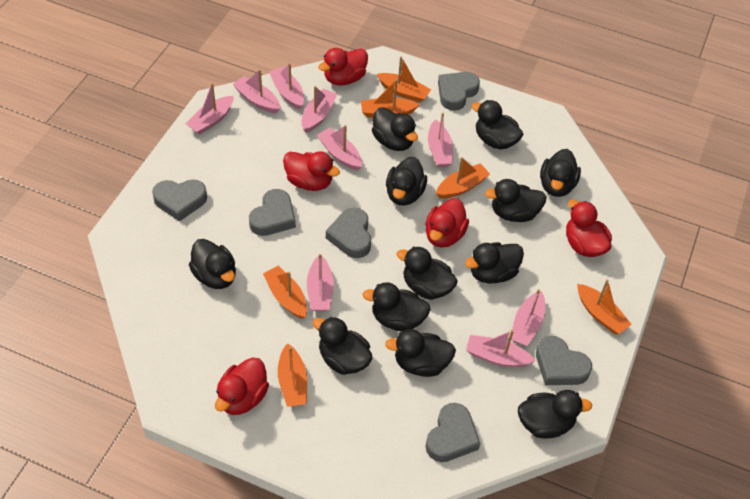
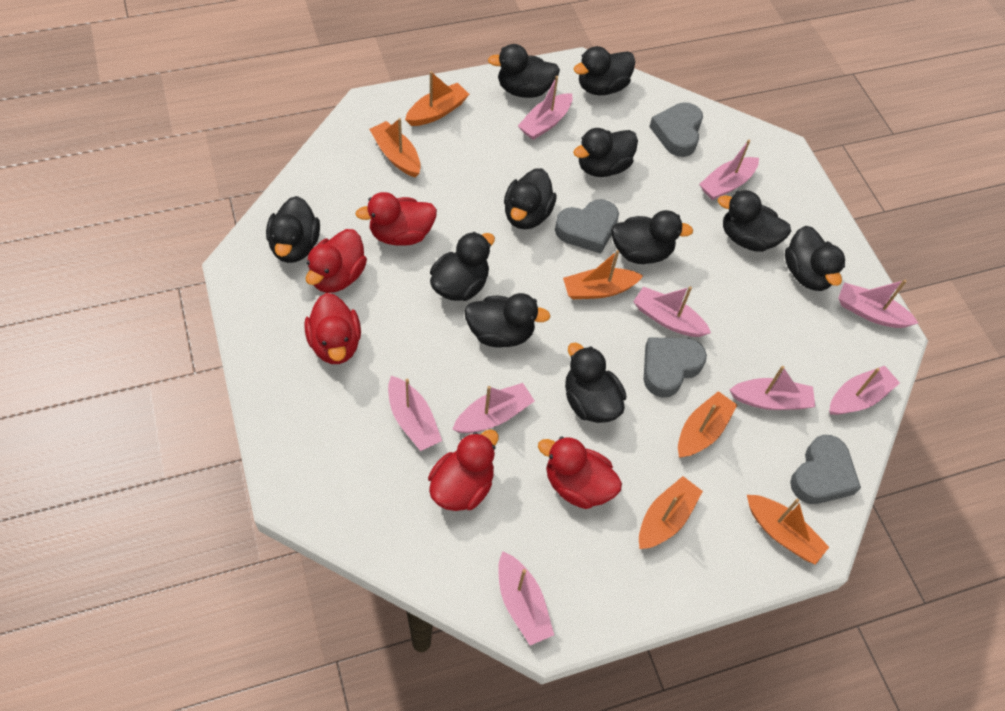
black duck: [189,239,236,289] [313,317,373,375] [363,282,431,331] [372,107,418,151] [385,329,456,377] [386,157,427,206] [397,246,458,300] [465,242,524,284] [472,100,523,149] [485,179,547,222] [518,390,592,439] [540,149,581,197] = 12 -> [266,196,320,263] [430,232,495,301] [464,293,551,348] [488,44,560,98] [504,168,557,229] [565,343,626,423] [573,46,635,95] [573,128,638,177] [611,210,694,264] [718,190,791,252] [785,226,845,291] = 11
grey heart: [152,180,207,222] [249,189,296,236] [326,208,371,258] [425,403,480,462] [438,72,480,111] [536,336,592,385] = 6 -> [555,199,619,254] [644,338,707,398] [649,102,703,157] [790,435,861,504] = 4

